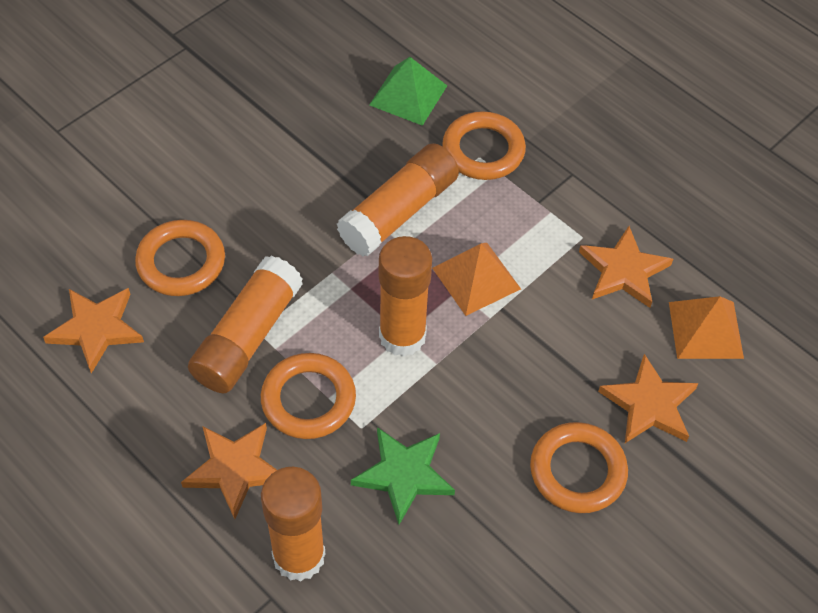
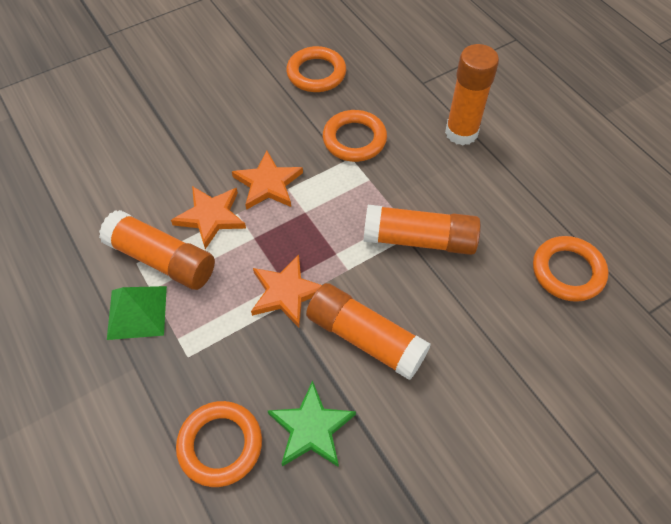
orange pyramid: [432,243,521,316] [669,296,744,359] = 2 -> none = 0
orange star: [43,288,144,373] [181,423,277,519] [579,226,673,308] [598,354,699,443] = 4 -> [171,186,246,249] [232,150,303,210] [251,254,322,327] = 3

